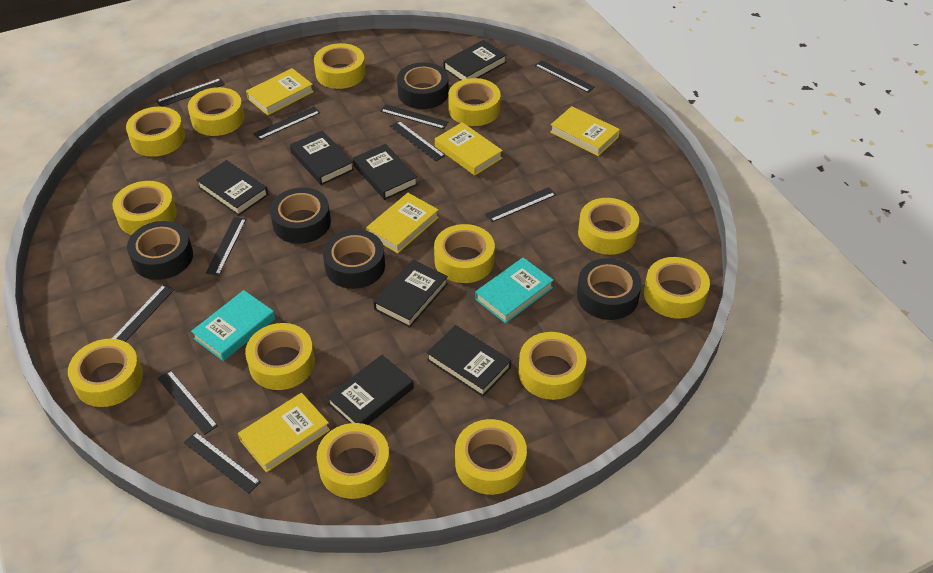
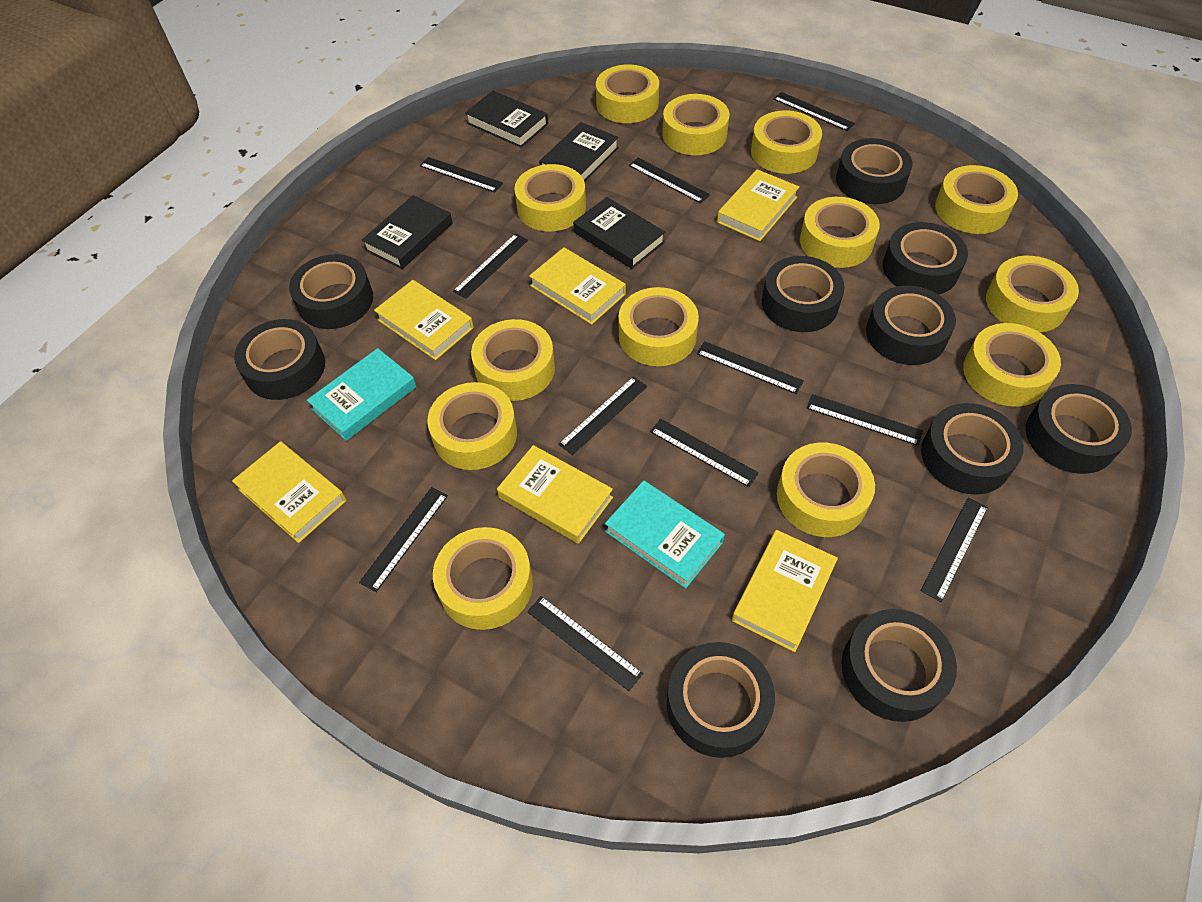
black book: [196,160,268,216] [290,130,354,185] [327,355,414,425] [353,144,418,200] [373,259,448,328] [427,325,511,397] [443,40,507,81] = 7 -> [362,195,453,269] [465,91,548,148] [539,122,619,182] [573,197,665,269] = 4
black ruler: [112,284,175,342] [156,78,225,107] [157,370,218,435] [184,432,261,493] [206,217,246,276] [253,107,320,140] [380,104,448,129] [390,121,445,161] [485,187,556,222] [535,60,595,93] = 10 -> [359,487,448,592] [420,157,503,192] [453,234,528,299] [527,596,643,691] [558,377,647,455] [629,158,710,203] [650,419,759,487] [697,341,804,394] [774,92,855,131] [806,394,923,446] [921,498,988,602] = 11
black tape: [127,221,193,280] [270,188,331,244] [323,229,385,289] [397,62,449,109] [577,258,642,320] = 5 -> [234,319,325,400] [289,254,373,329] [667,642,775,758] [762,256,845,332] [836,138,913,204] [842,609,957,722] [866,285,956,365] [883,222,968,295] [921,403,1023,495] [1025,384,1132,474] = 10
yellow book: [238,393,330,473] [246,68,314,116] [366,193,439,253] [435,122,503,175] [550,106,620,156] = 5 -> [232,441,347,543] [374,280,474,360] [497,445,613,544] [529,247,626,325] [717,169,799,241] [732,530,838,652] = 6

